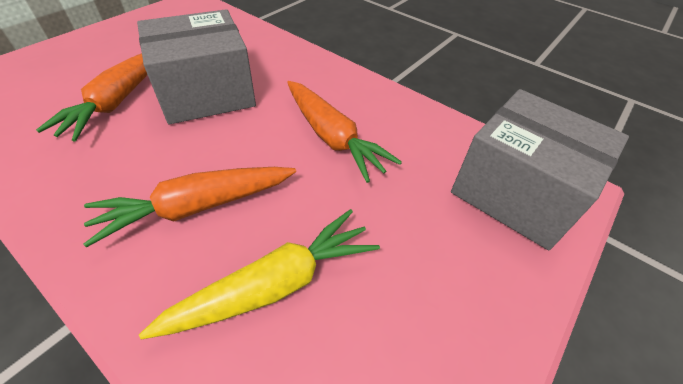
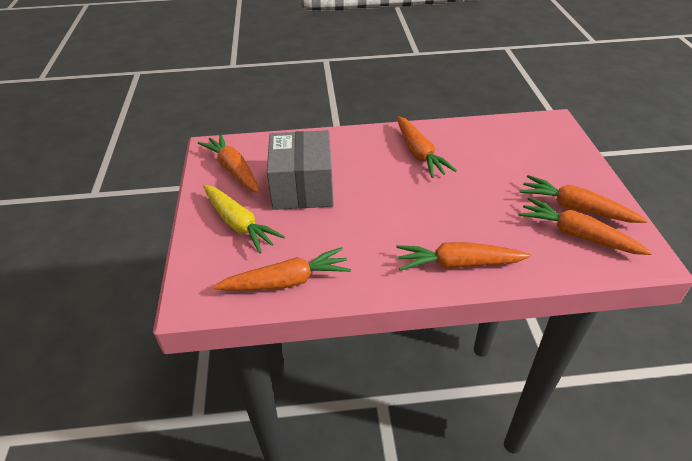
grey box: [137,9,256,124] [451,89,629,250] = 2 -> [267,130,334,210] = 1
orange carrot: [36,53,147,141] [83,167,296,247] [287,81,402,183] = 3 -> [198,134,259,193] [213,247,351,291] [396,242,531,271] [397,116,457,178] [518,197,652,255] [520,175,648,223] = 6

